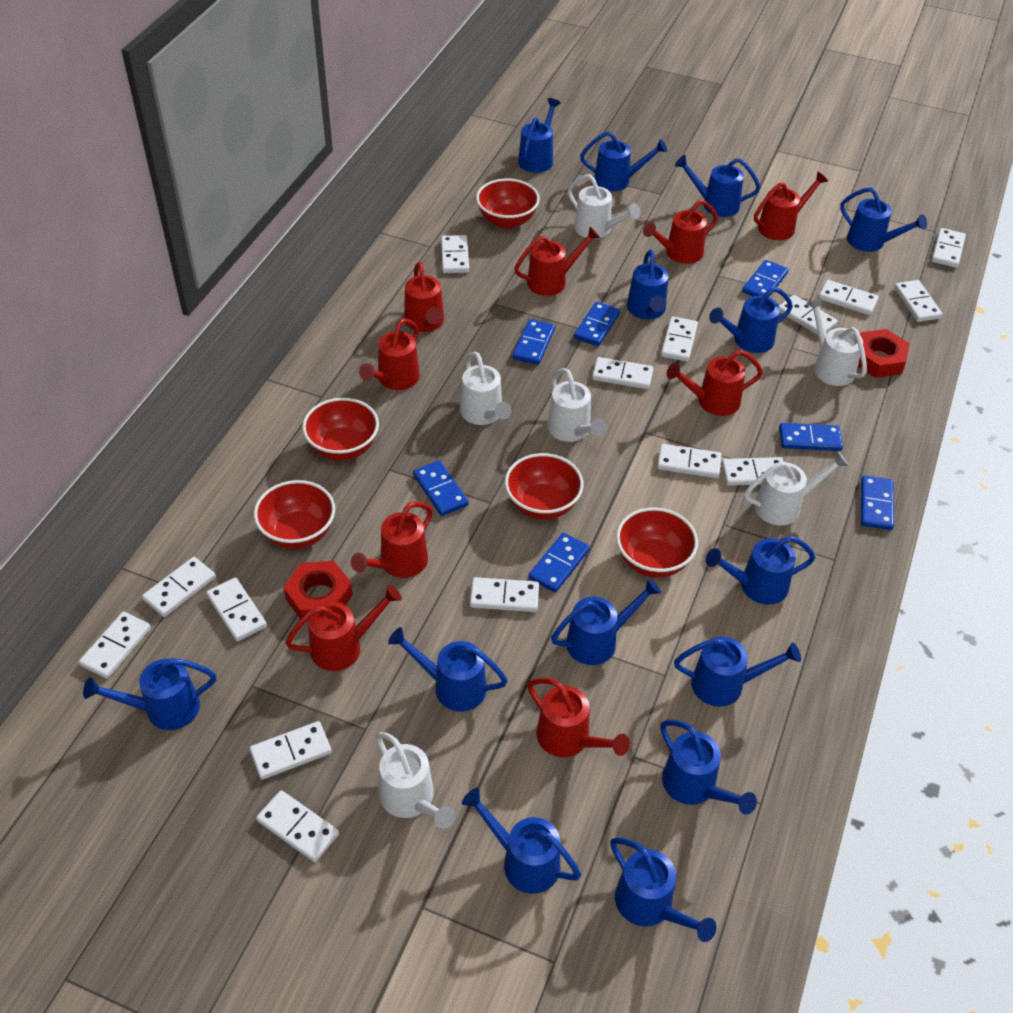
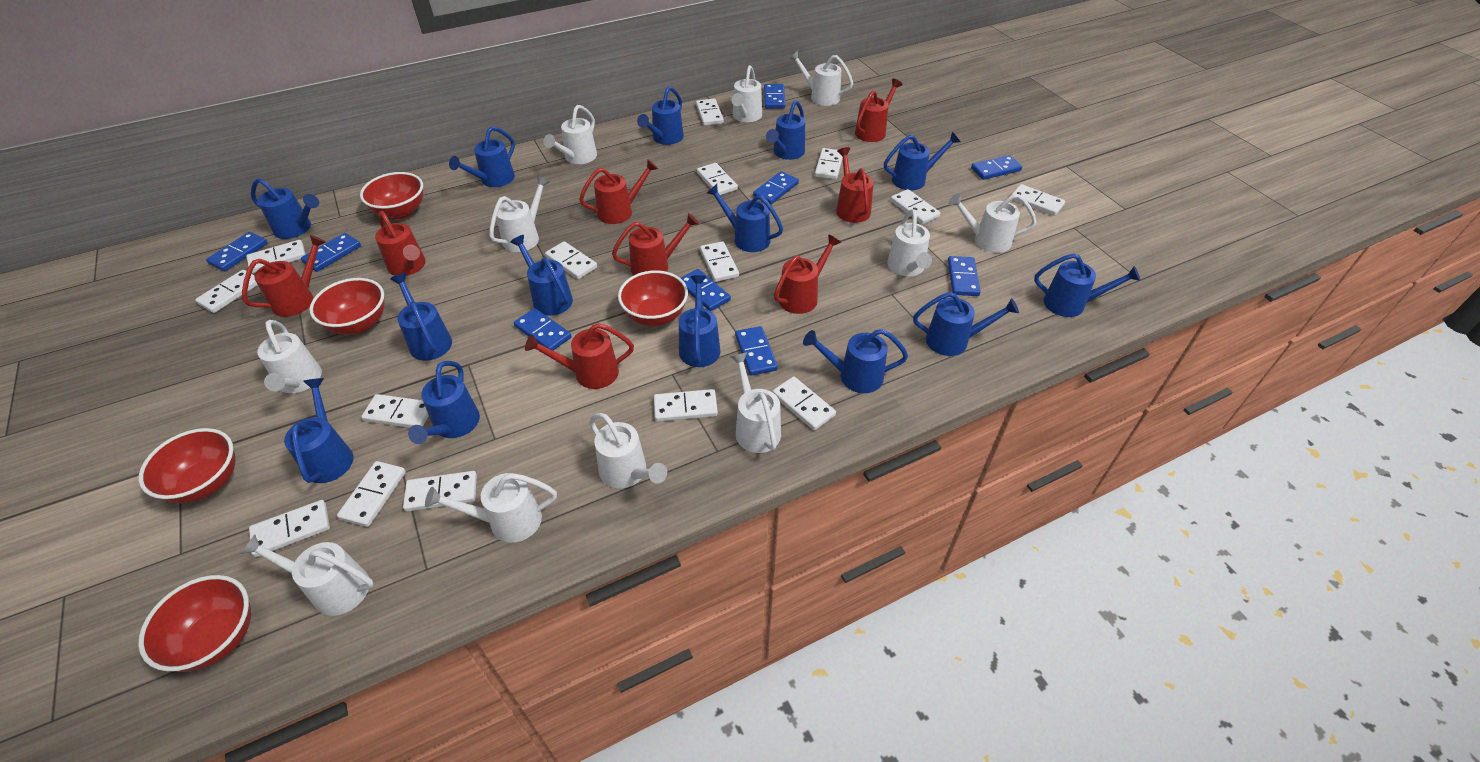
blue domino: [413,461,469,516] [512,319,555,365] [529,533,590,592] [574,302,620,346] [742,260,789,298] [779,423,843,451] [861,475,894,530] = 7 -> [206,232,268,271] [301,233,361,272] [514,308,572,351] [681,269,731,311] [735,326,778,376] [753,171,799,204] [764,84,785,108] [948,256,981,296] [971,155,1022,180] = 9
red nut: [283,561,353,622] [858,329,910,378] = 2 -> none = 0
red watering can: [285,585,402,671] [351,502,433,578] [359,318,420,390] [404,262,444,332] [514,227,600,296] [527,678,630,757] [643,200,718,264] [667,350,763,416] [754,171,828,240] = 9 -> [242,235,326,317] [375,211,426,276] [525,323,634,389] [579,159,658,224] [612,213,699,275] [774,234,841,314] [836,147,873,223] [855,79,903,142] = 8
white watering can: [376,732,455,829] [460,352,512,425] [547,368,607,442] [568,174,641,239] [744,451,849,526] [806,298,867,386] = 6 -> [240,534,374,616] [257,320,322,393] [425,473,557,543] [489,176,550,252] [543,105,597,164] [589,413,667,488] [730,352,781,453] [732,65,762,122] [789,51,853,106] [887,209,932,276] [948,193,1036,253] = 11

